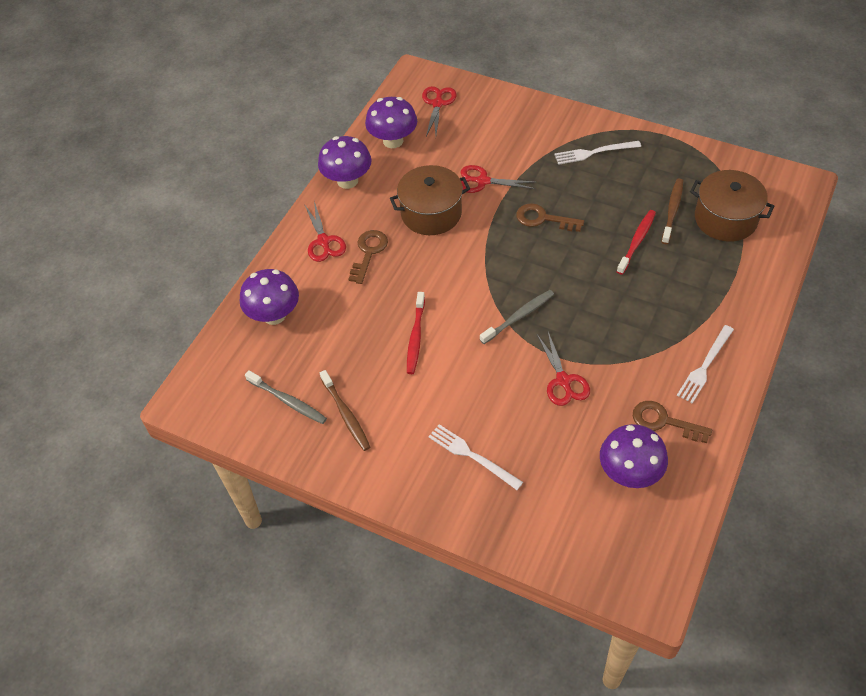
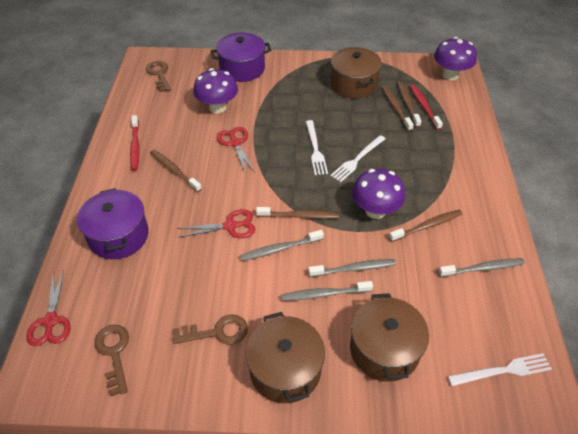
brown pot: [390,165,470,235] [690,170,774,242] = 2 -> [246,312,325,403] [331,47,382,98] [350,293,429,382] = 3
brown toothbrush: [320,370,370,451] [662,179,683,244] = 2 -> [150,150,202,192] [256,207,339,219] [382,86,414,131] [389,210,462,242] [397,82,422,127] = 5
grey toothbrush: [245,370,327,424] [480,290,554,344] = 2 -> [240,230,324,261] [281,281,373,301] [308,259,396,277] [438,258,525,277] = 4
purple mushroom: [240,269,299,325] [318,136,372,189] [365,97,417,148] [600,424,668,488] = 4 -> [193,68,238,113] [352,169,405,219] [434,37,477,80] = 3
purple pot: none = 0 -> [77,188,149,259] [211,32,271,82] = 2
red scissors: [304,202,346,262] [422,86,457,136] [461,165,536,193] [537,332,590,406] = 4 -> [26,270,70,346] [177,209,255,238] [217,127,254,174] = 3

